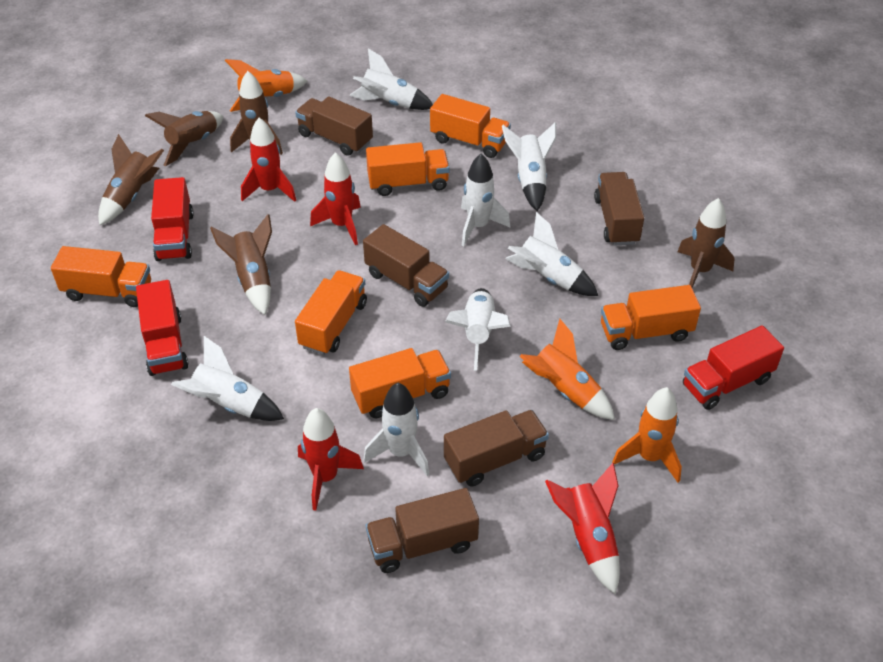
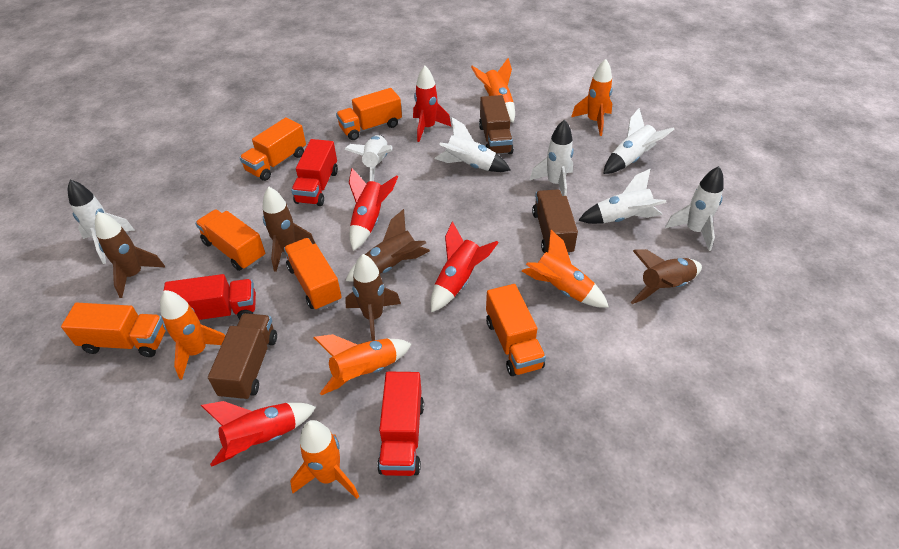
brown truck: [295,96,373,156] [363,224,449,307] [366,488,479,573] [444,410,549,486] [594,172,644,245] = 5 -> [208,313,277,401] [479,95,514,154] [532,189,578,255] = 3
orange rocket: [225,59,307,112] [519,319,615,420] [612,387,682,482] = 3 -> [160,290,225,380] [290,420,359,499] [313,334,411,395] [471,58,515,123] [522,230,609,307] [571,59,613,136] = 6

